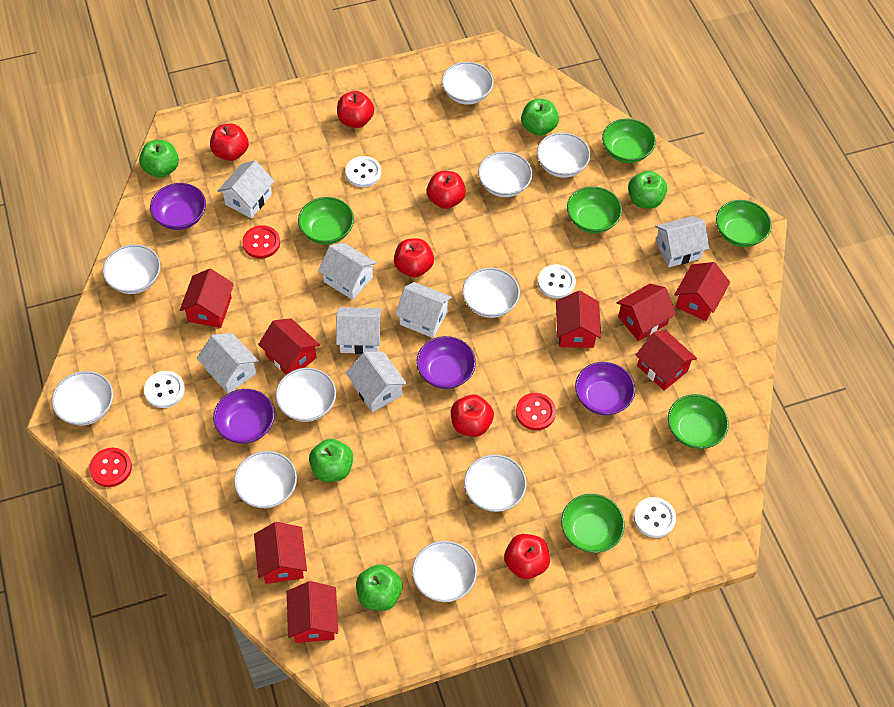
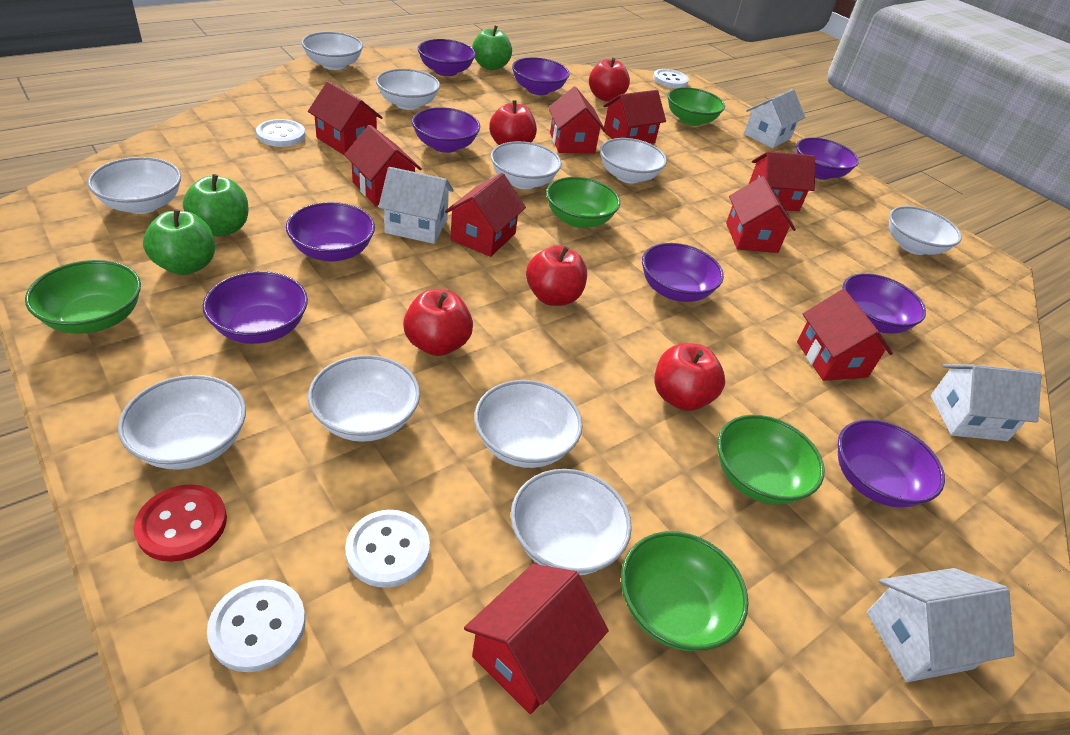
green apple: [139,140,179,178] [309,439,353,482] [356,564,402,611] [521,99,559,136] [628,171,667,209] = 5 -> [143,209,215,275] [183,174,249,236] [472,26,512,70] = 3
green bowl: [298,197,354,245] [561,494,625,553] [567,186,622,233] [602,119,656,163] [668,394,729,449] [716,200,772,247] = 6 -> [25,260,141,334] [546,177,620,228] [621,531,748,651] [667,87,725,126] [717,415,825,504] = 5
purple bowl: [150,183,206,230] [213,389,275,444] [416,336,476,389] [575,362,635,415] = 4 -> [203,271,308,344] [286,202,375,262] [412,107,480,153] [418,39,476,76] [512,57,570,95] [642,243,724,302] [796,137,859,180] [838,419,945,507] [842,273,926,334] = 9
red apple: [210,123,249,161] [337,91,374,128] [394,238,434,277] [427,171,466,209] [451,395,494,437] [504,534,550,579] = 6 -> [403,289,473,356] [489,100,537,145] [526,245,587,306] [589,58,630,101] [654,343,725,411] = 5
red button: [89,448,132,487] [242,225,280,259] [516,393,556,430] = 3 -> [133,484,227,562] = 1
red house: [180,269,234,328] [254,522,307,584] [258,318,320,375] [287,581,338,643] [556,291,601,348] [617,284,676,341] [636,330,697,391] [674,262,730,321] = 8 -> [308,81,383,156] [344,125,422,206] [445,173,526,257] [464,564,609,714] [548,87,606,154] [603,90,666,144] [726,176,796,253] [749,151,815,211] [797,289,893,381] = 9
white house: [197,333,259,393] [218,160,275,218] [318,243,377,300] [336,307,382,354] [346,352,407,412] [395,282,452,338] [655,216,709,267] = 7 -> [379,167,454,244] [744,89,805,148] [867,568,1014,682] [931,364,1042,441] = 4

